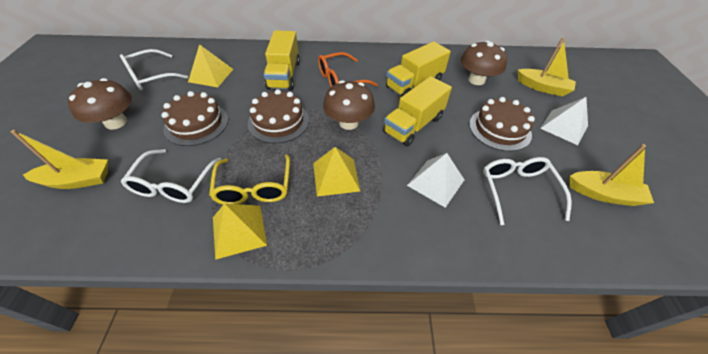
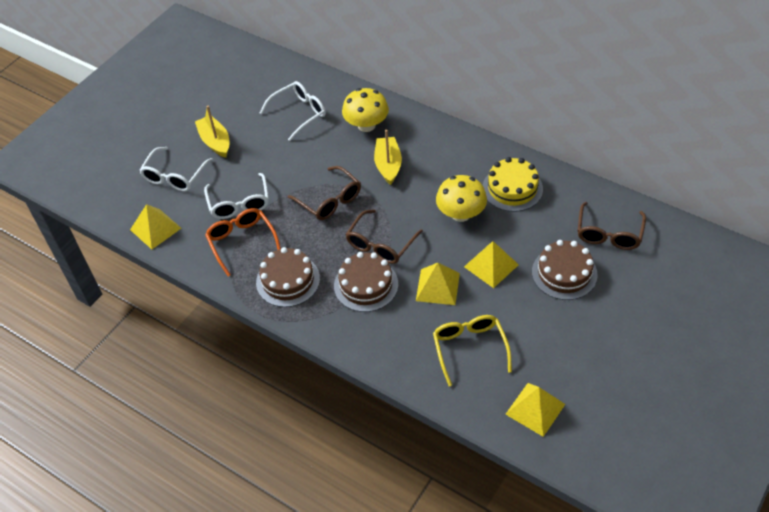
brown glasses: none = 0 -> [288,166,361,220] [345,210,423,264] [578,202,646,250] = 3
brown mushroom: [68,78,132,130] [323,80,375,130] [461,41,507,85] = 3 -> none = 0
white pyramid: [407,153,465,208] [540,97,588,145] = 2 -> none = 0
yellow boat: [11,130,108,189] [518,37,576,96] [569,144,654,206] = 3 -> [195,106,229,158] [374,130,402,185] = 2
yellow cake: none = 0 -> [483,157,543,212] = 1
yellow mushroom: none = 0 -> [342,88,389,132] [436,175,487,222] = 2
yellow pyramid: [188,44,233,87] [213,203,267,260] [313,147,360,197] = 3 -> [130,204,181,249] [416,263,460,305] [464,241,519,288] [505,383,565,437] = 4
yellow truck: [264,30,300,91] [383,76,452,147] [386,41,451,97] = 3 -> none = 0

